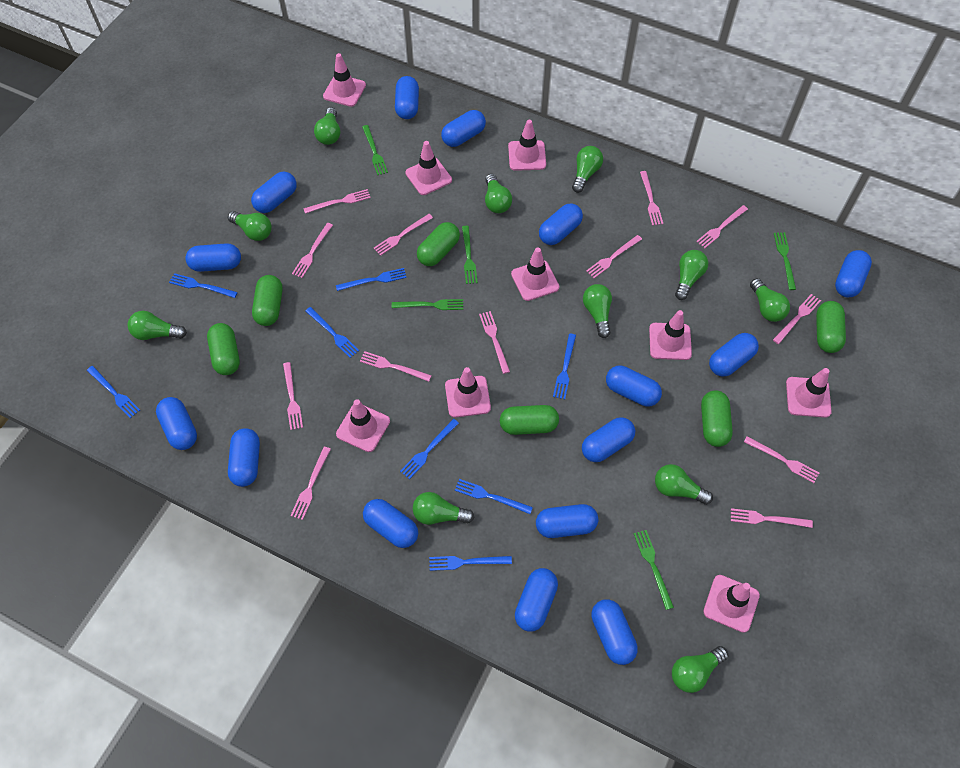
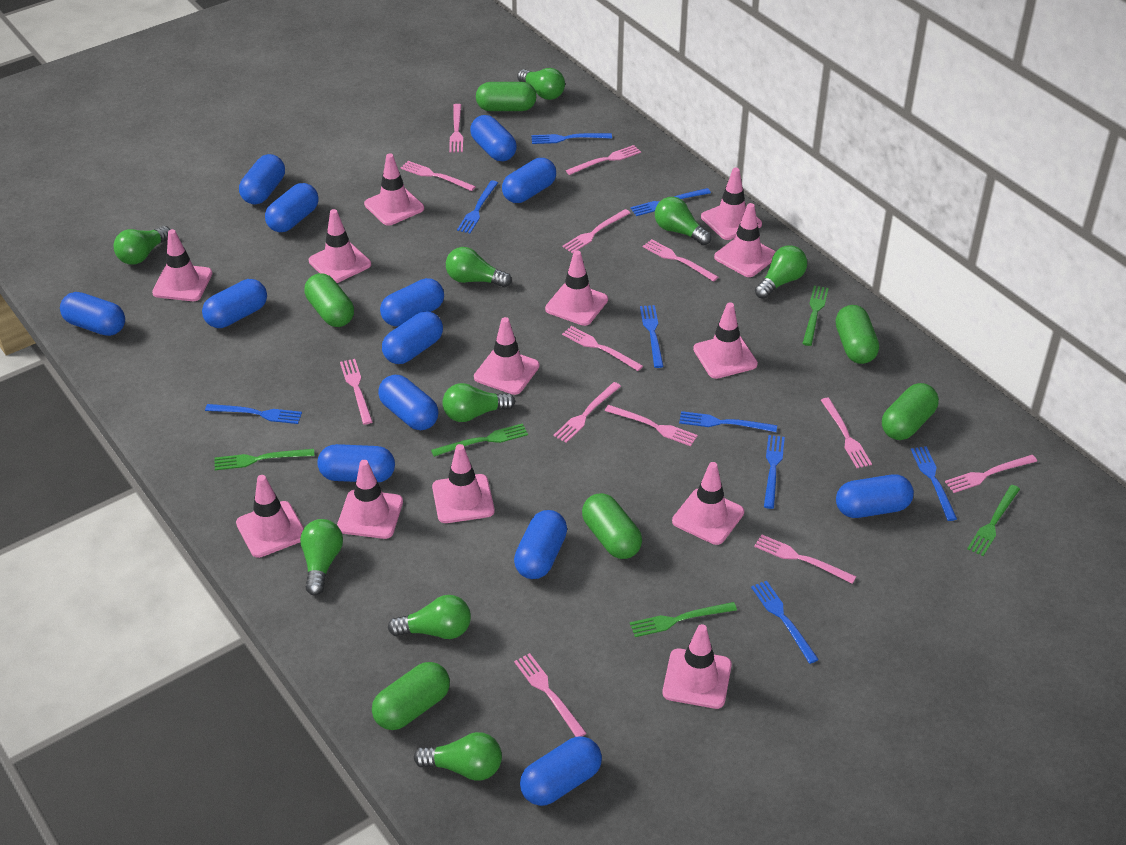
blue capsule: [156,397,197,450] [185,243,241,272] [228,428,260,487] [251,172,297,213] [363,499,418,548] [395,76,419,119] [441,110,486,147] [515,568,558,632] [536,504,598,538] [539,203,583,245] [582,417,635,462] [591,599,638,665] [606,366,662,407] [709,333,759,377] [835,250,872,298] = 15 -> [60,292,125,336] [202,279,267,328] [239,154,285,205] [265,183,319,232] [318,444,395,482] [378,375,439,430] [380,278,444,326] [382,311,443,364] [470,115,517,161] [502,158,556,203] [514,510,567,579] [520,736,602,806] [836,475,914,518] = 13
blue fork: [87,366,140,418] [169,273,238,298] [305,307,359,358] [336,268,407,291] [400,419,459,479] [429,556,512,571] [455,479,533,514] [553,334,576,399] = 8 -> [205,404,302,424] [457,181,498,233] [531,133,612,144] [631,188,711,216] [640,305,664,368] [679,411,777,432] [751,581,819,664] [764,435,785,509] [911,446,957,521] = 9
green light bulb: [128,311,187,340] [228,211,272,241] [314,107,340,145] [413,492,474,525] [485,174,512,213] [572,146,603,193] [583,284,612,338] [655,464,713,505] [672,646,728,693] [675,250,708,300] [750,278,790,322] = 11 -> [114,226,170,265] [300,519,343,596] [388,595,471,639] [414,732,502,781] [442,383,515,422] [446,247,512,288] [517,68,565,100] [655,197,712,245] [755,245,807,299] = 9
pink traffic cone: [323,53,366,107] [336,399,390,452] [405,141,452,195] [445,367,491,418] [508,120,546,171] [511,248,559,301] [649,310,692,360] [703,575,760,633] [786,368,832,418] = 9 -> [152,229,212,301] [236,475,304,558] [309,209,371,283] [337,460,403,539] [364,153,424,226] [432,444,495,523] [474,317,540,395] [545,250,608,326] [663,624,732,709] [672,462,744,545] [693,302,758,379] [701,168,762,240] [714,203,776,277] = 13

